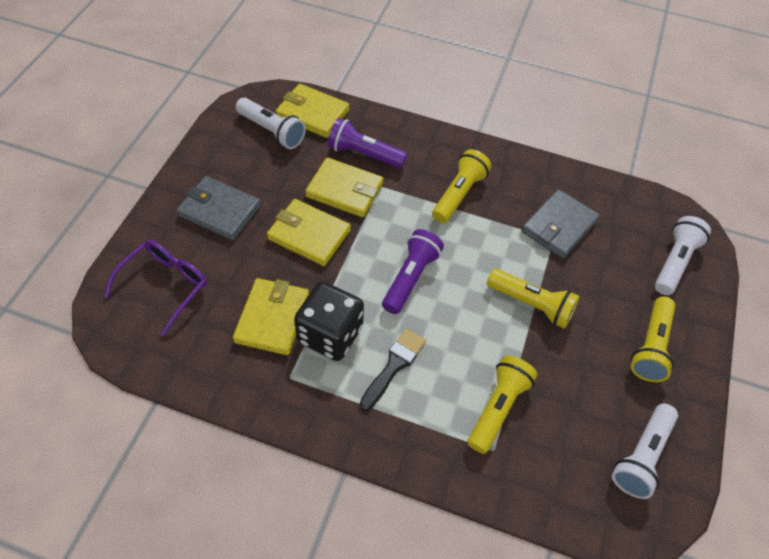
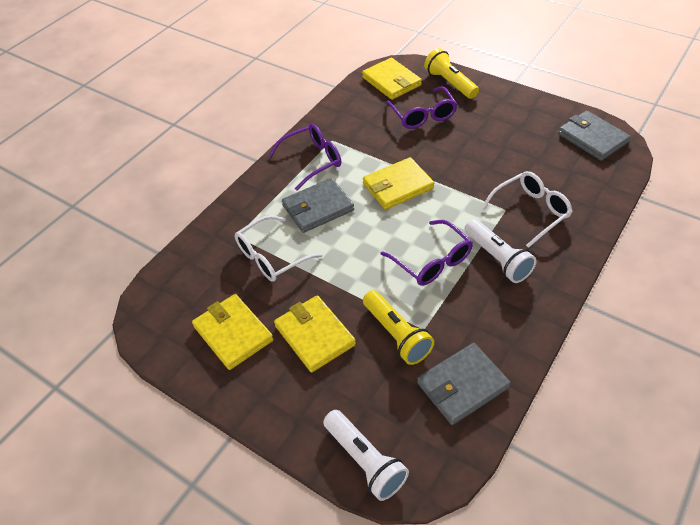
black brush: [360,328,426,411] = 1 -> none = 0
black dice: [294,281,364,361] = 1 -> none = 0
grey wallet: [177,176,261,240] [521,189,600,259] = 2 -> [282,178,354,233] [417,343,511,425] [558,111,631,161] = 3
purple flashlight: [327,118,407,168] [382,229,444,314] = 2 -> none = 0
purple glasses: [104,240,207,336] = 1 -> [268,124,341,190] [381,220,473,286] [385,86,458,129] = 3
white flashlight: [236,98,306,149] [612,403,678,499] [655,216,711,295] = 3 -> [323,410,409,501] [465,219,537,283] = 2
white glasses: none = 0 -> [235,215,323,282] [481,171,573,248] = 2
yellow flashlight: [432,149,492,223] [468,355,537,454] [487,269,580,329] [631,297,675,382] = 4 -> [363,290,434,365] [424,48,479,99] = 2

